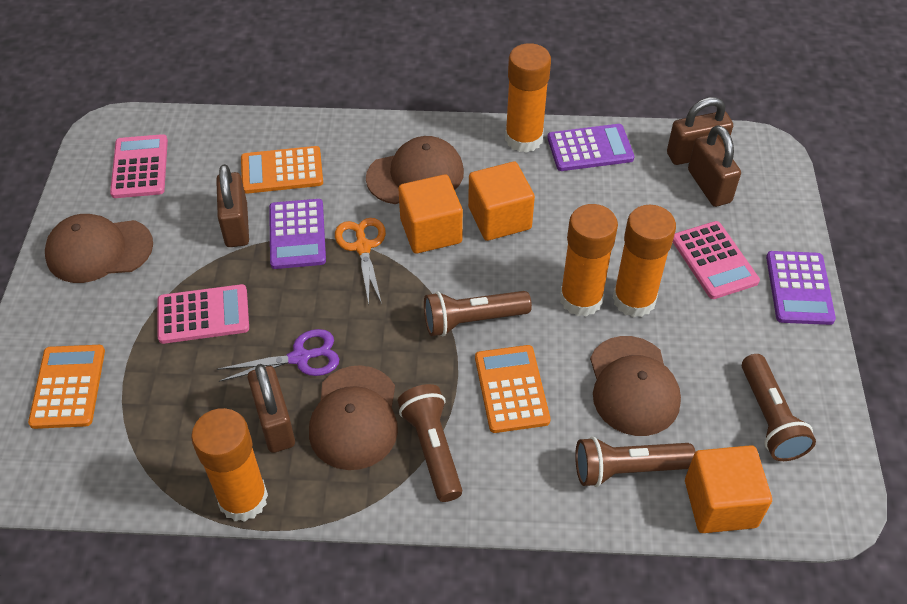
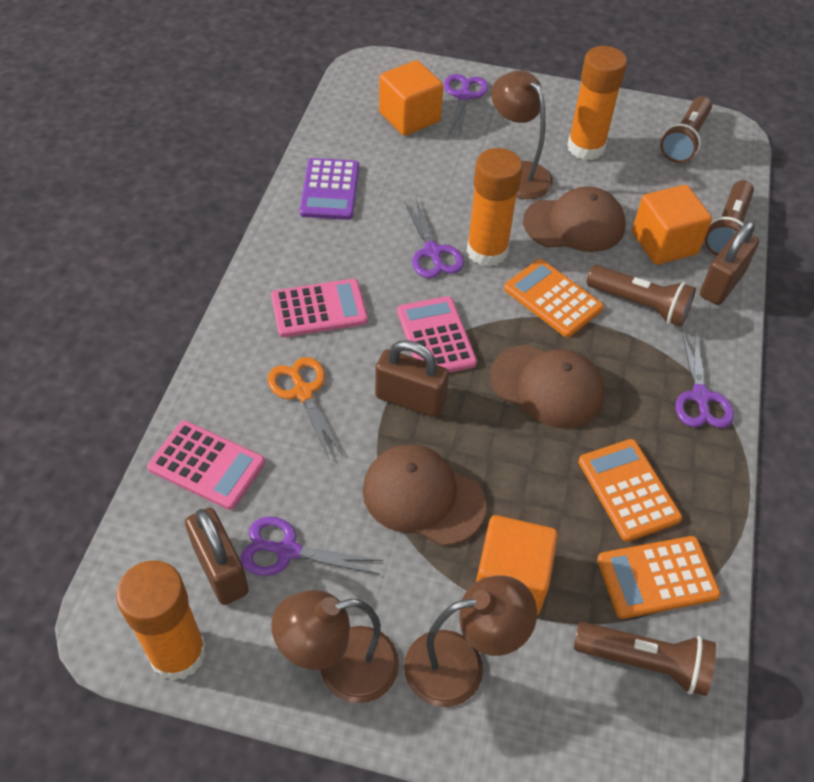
brown cap: [45,214,153,283] [309,365,398,470] [366,136,464,204] [590,336,681,436] = 4 -> [363,444,486,546] [490,345,605,429] [523,186,625,252] = 3
brown lamp: none = 0 -> [271,590,399,703] [404,575,537,707] [491,71,553,199] = 3
brown padlock: [216,164,249,247] [248,364,295,453] [667,97,733,165] [688,125,741,207] = 4 -> [185,508,249,605] [375,340,449,417] [700,221,759,305] = 3
orange glue stick: [191,408,268,522] [505,43,551,153] [560,204,618,317] [613,205,676,317] = 4 -> [116,560,206,681] [467,148,523,267] [567,46,627,160] = 3
purple calculator: [269,199,326,269] [547,124,635,171] [766,251,836,325] = 3 -> [300,158,359,220] = 1
purple scissors: [217,329,339,382] = 1 -> [240,517,383,576] [404,199,464,278] [444,74,488,135] [676,330,734,428] = 4

